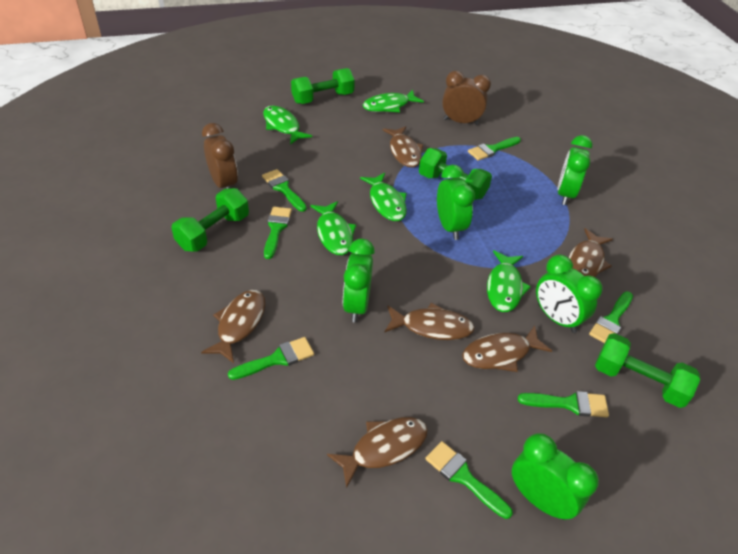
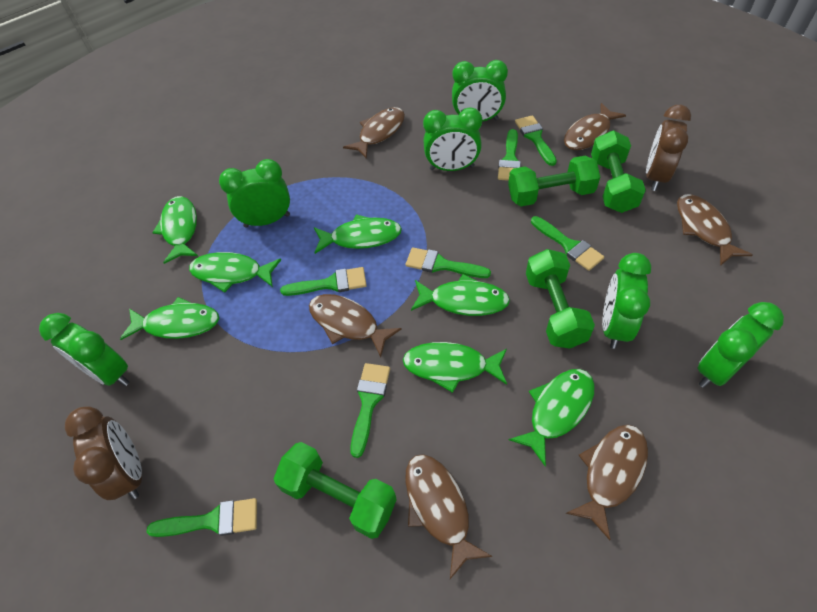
green clock: [343,239,375,323] [437,165,475,240] [512,433,599,520] [536,255,603,333] [557,135,593,205] = 5 -> [39,313,129,386] [219,159,290,228] [423,107,482,171] [452,60,508,122] [602,253,651,349] [697,302,784,388] = 6
green fish: [263,105,312,145] [310,201,356,255] [360,173,407,221] [363,90,424,112] [487,250,531,312] = 5 -> [120,297,219,340] [152,196,198,264] [189,252,281,293] [314,214,402,254] [403,342,507,393] [411,274,510,316] [509,369,595,466] = 7

